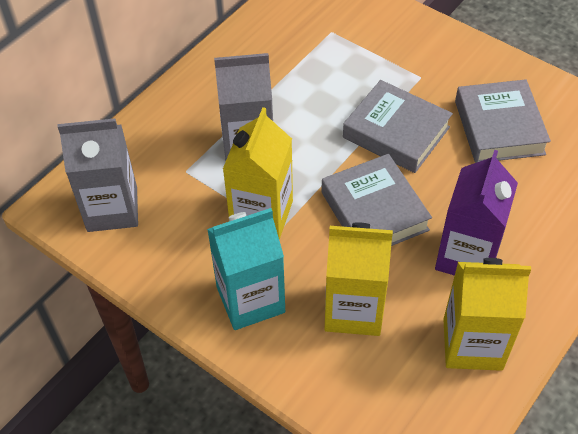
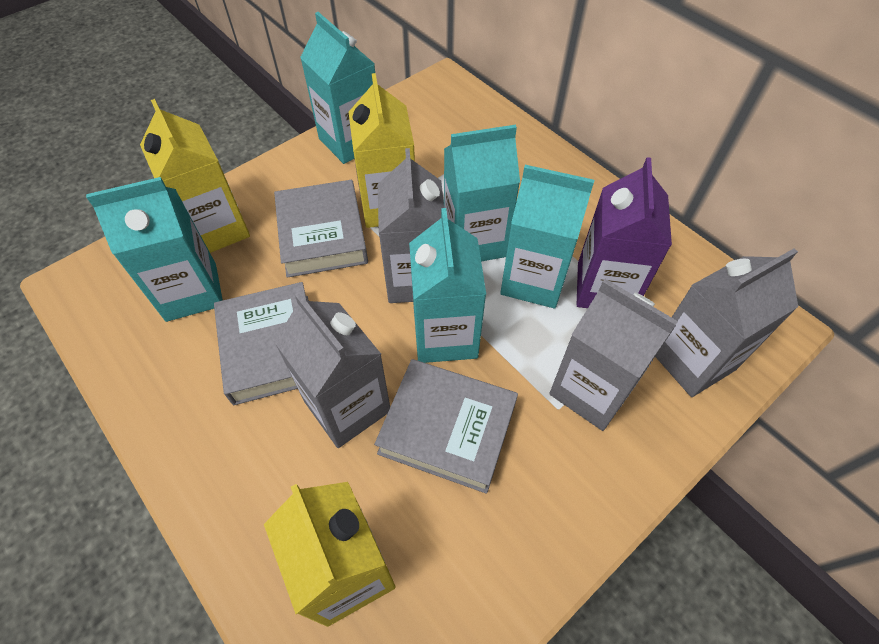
grey carton: [58,118,138,232] [214,53,273,160] = 2 -> [274,292,390,448] [378,148,444,303] [549,279,678,431] [655,248,798,397] = 4
turquoise carton: [207,208,285,330] = 1 -> [86,177,223,322] [300,12,375,164] [409,208,486,363] [444,125,520,261] [500,165,594,308] = 5

